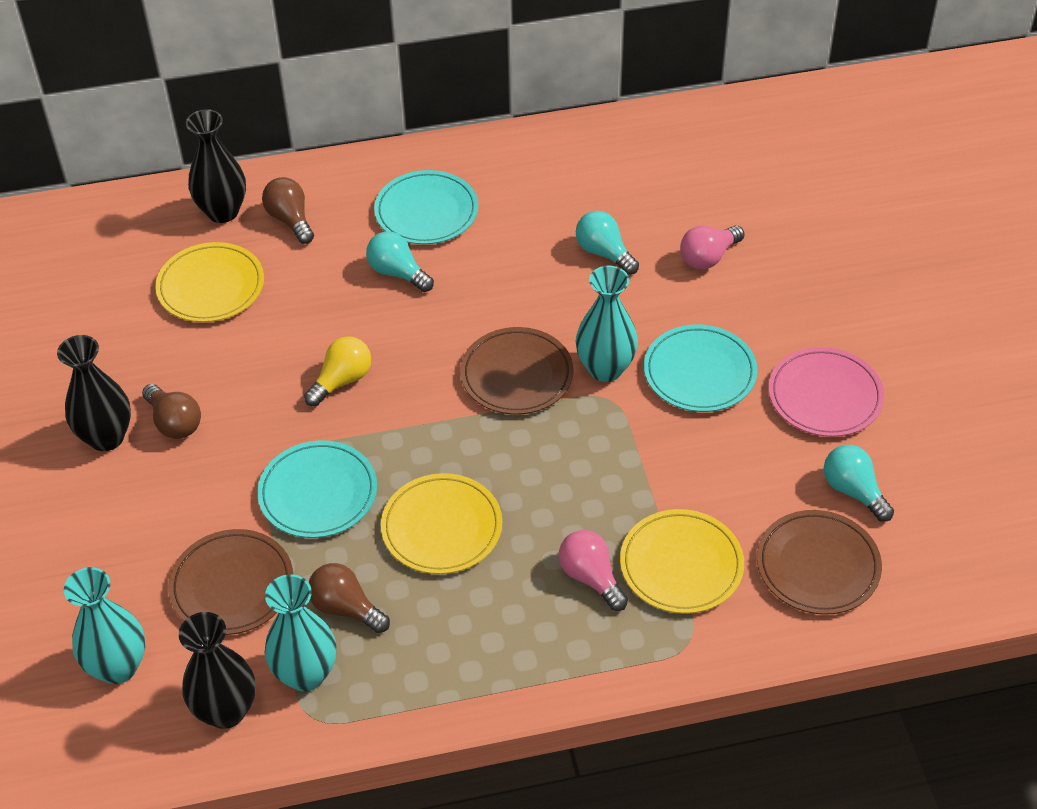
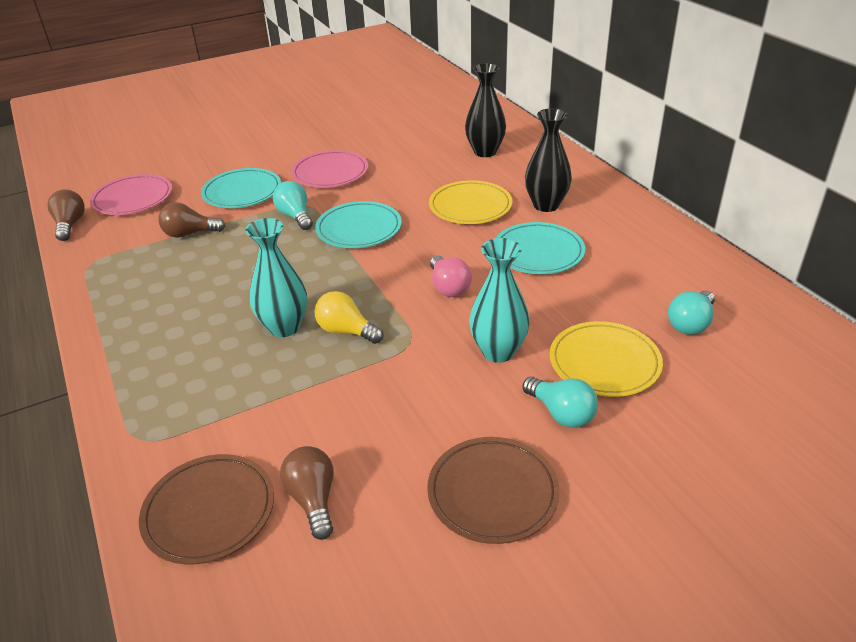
black vase: [57,335,131,451] [179,612,256,729] [186,109,246,223] = 3 -> [465,63,506,157] [525,108,572,212] = 2
brown plate: [168,529,293,635] [460,327,573,415] [757,510,882,615] = 3 -> [139,454,274,565] [427,437,560,544] = 2
pink light bulb: [559,530,628,611] [680,226,745,269] = 2 -> [430,256,472,297] = 1
pink plate: [769,347,884,437] = 1 -> [90,174,172,215] [291,150,368,188] = 2
turquoise vase: [64,567,145,684] [265,574,336,691] [576,265,638,382] = 3 -> [245,218,307,337] [469,238,530,363] = 2
yellow plate: [155,242,264,322] [381,473,502,574] [620,509,744,614] = 3 -> [429,180,512,224] [550,321,663,397] = 2

